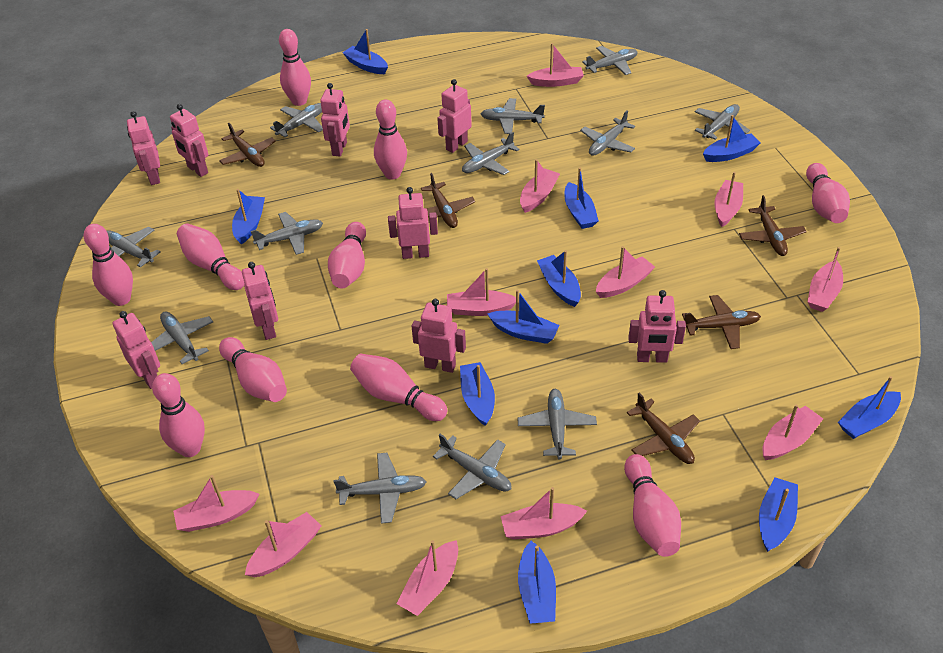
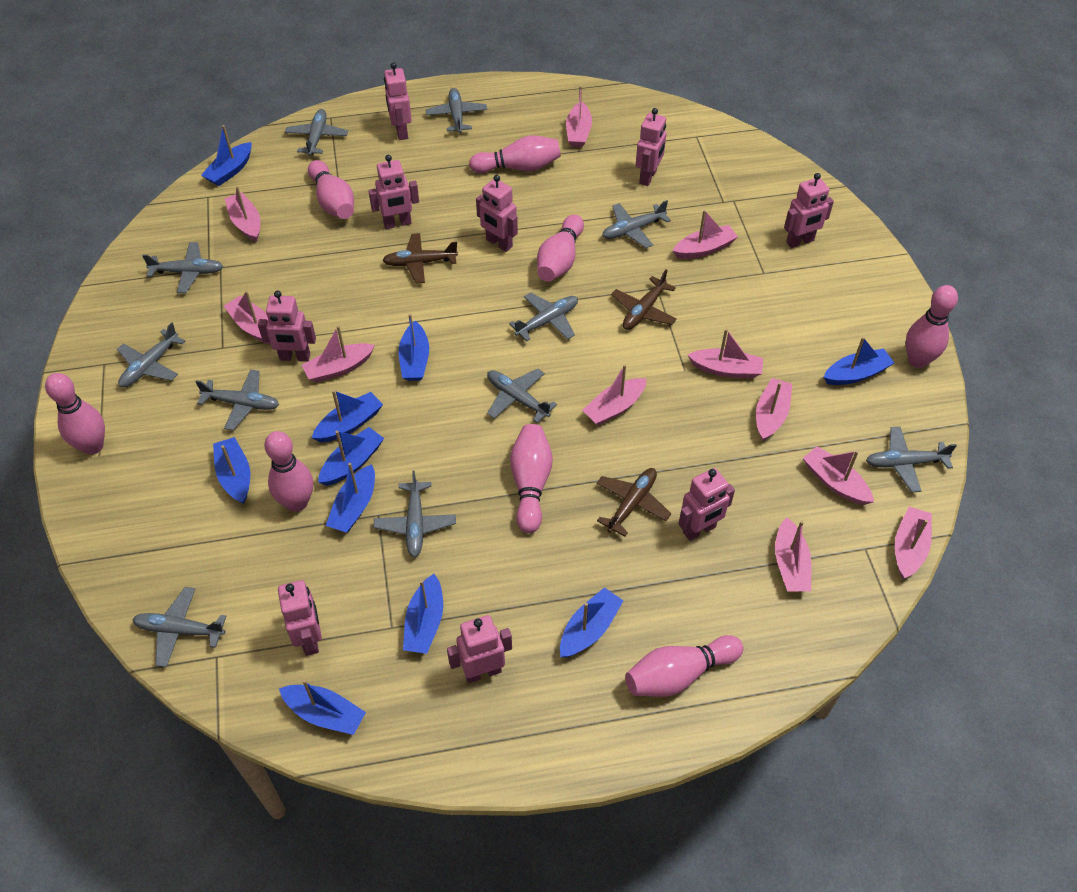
brown plane: [219,123,276,167] [421,173,475,228] [627,393,700,464] [682,295,761,349] [739,195,807,256] = 5 -> [382,233,458,284] [597,468,671,537] [611,270,677,330] = 3
grey plane: [107,227,161,267] [151,311,213,364] [251,212,323,255] [270,103,323,137] [333,453,427,524] [433,434,511,499] [462,132,520,175] [481,98,545,134] [518,389,597,460] [580,110,635,156] [582,46,637,75] [695,104,750,140] = 12 -> [117,322,185,387] [132,587,227,667] [142,242,223,293] [195,369,279,430] [285,109,348,156] [374,470,456,557] [425,88,487,133] [487,369,557,423] [509,292,578,341] [602,200,671,248] [866,426,957,492] = 11
pink bowling pin: [84,224,133,306] [152,373,205,457] [177,224,245,290] [219,337,287,402] [279,29,311,106] [328,222,366,288] [350,353,448,421] [374,100,407,180] [624,454,681,557] [806,163,850,223] = 10 -> [45,373,105,455] [264,431,313,512] [308,160,354,219] [469,135,561,173] [510,424,553,533] [537,215,584,282] [625,635,744,697] [906,285,958,368] = 8

